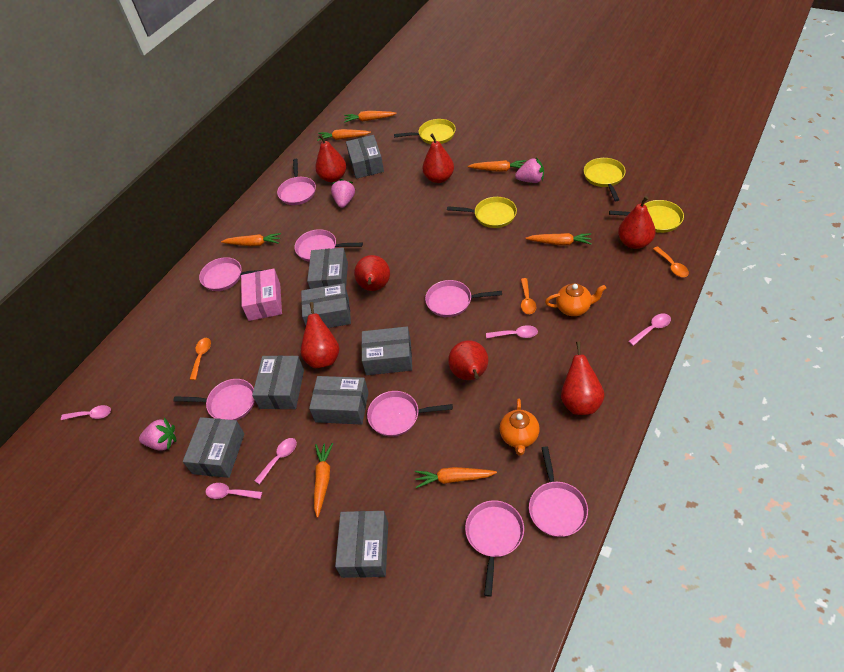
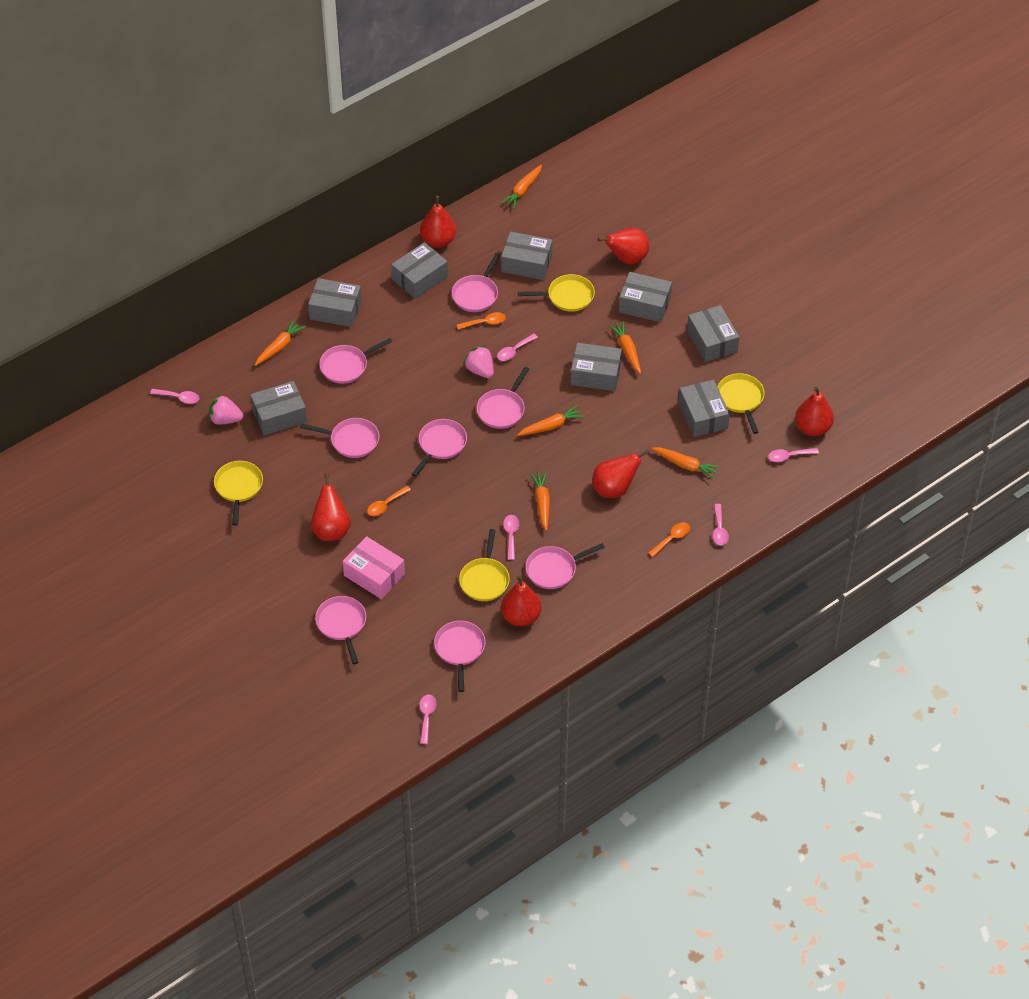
orange carrot: [221,233,281,246] [314,443,333,518] [317,129,371,141] [344,111,397,123] [415,467,497,488] [468,160,526,172] [526,233,592,245] = 7 -> [255,319,306,366] [501,165,542,209] [517,405,585,436] [530,471,550,531] [608,321,641,374] [651,447,720,479] = 6
orange teapot: [499,398,540,456] [545,283,606,316] = 2 -> none = 0
pink spoon: [61,405,111,420] [206,483,262,499] [254,438,297,485] [486,325,538,339] [628,313,671,346] = 5 -> [150,389,199,404] [419,694,436,744] [497,334,538,361] [503,515,519,560] [713,504,729,546] [768,448,819,462] = 6
pink strawberry: [139,418,176,450] [331,179,355,208] [515,157,544,183] = 3 -> [209,394,243,425] [463,345,494,378] = 2
red pear: [301,302,339,368] [315,134,346,182] [354,255,390,291] [423,134,454,183] [448,340,488,380] [561,341,605,415] [618,196,655,249] = 7 -> [311,473,351,541] [420,196,456,248] [501,575,542,626] [592,449,650,498] [598,228,649,264] [795,386,834,436] = 6

